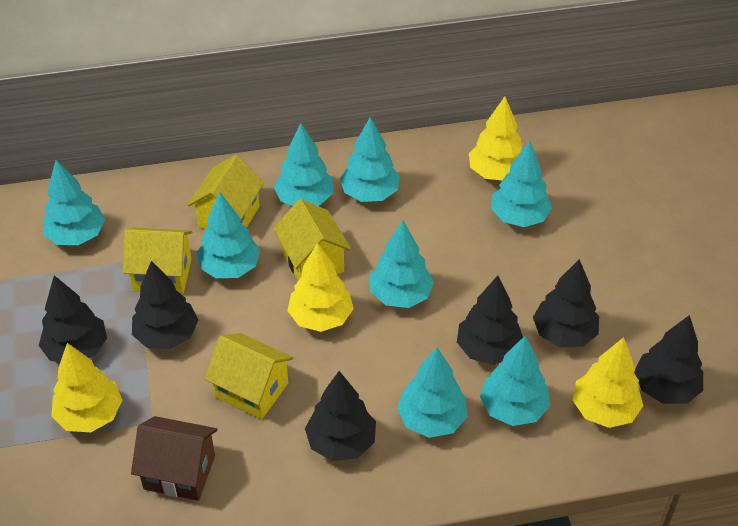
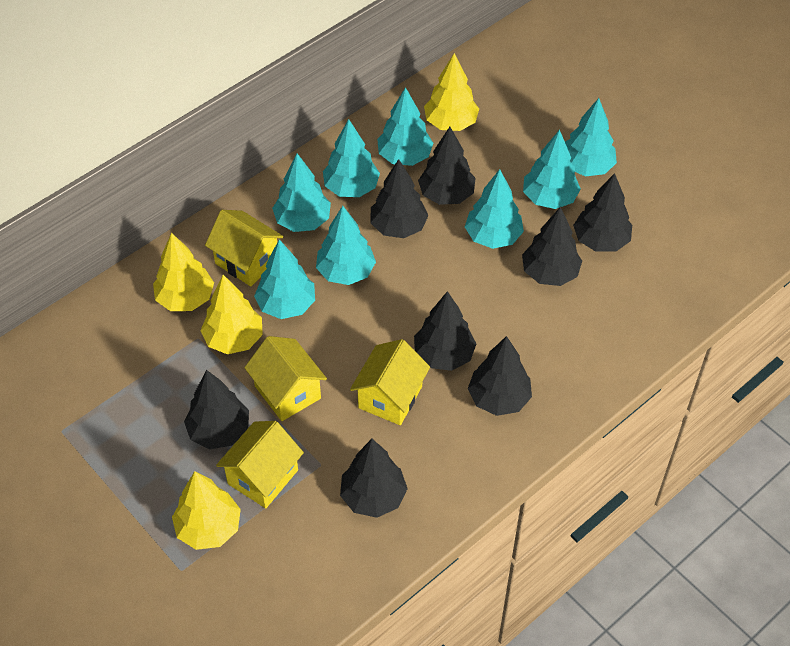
black tree: [39,275,107,362] [132,261,198,349] [305,371,376,461] [457,276,523,365] [533,259,599,347] [634,315,703,404] = 6 -> [184,370,249,449] [340,439,408,518] [370,159,429,238] [414,291,476,371] [418,127,476,205] [468,336,532,416] [522,207,582,286] [573,173,632,252] = 8
brown house: [131,416,217,501] = 1 -> none = 0

